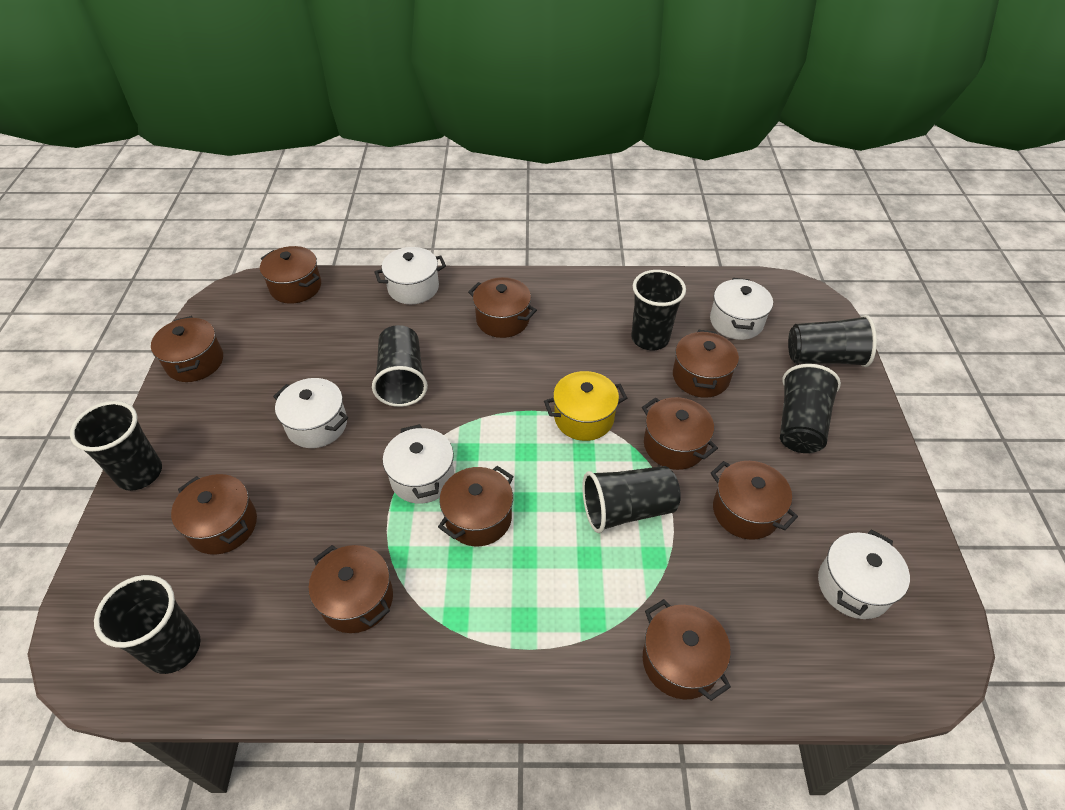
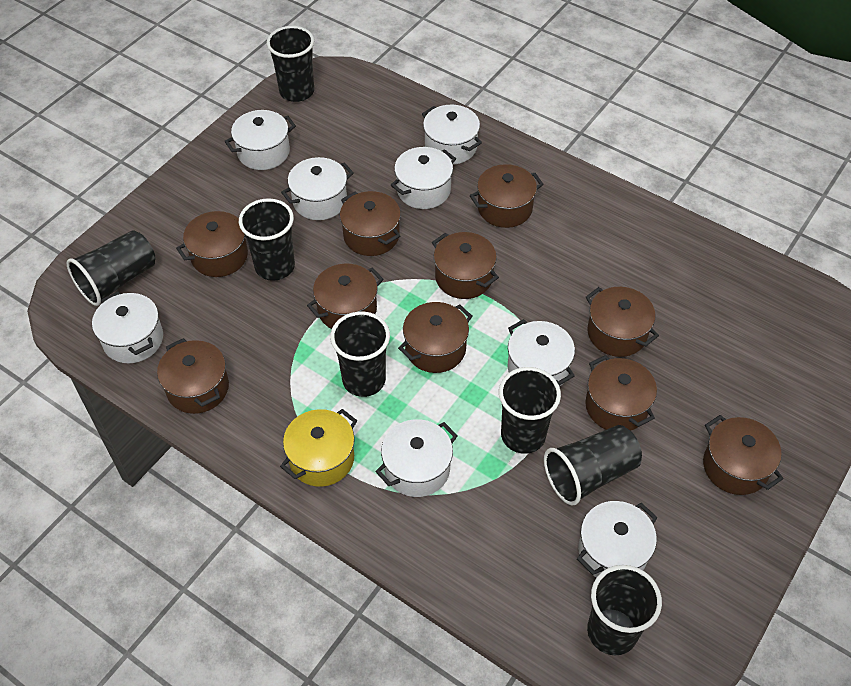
white pot: [273,378,348,448] [374,247,446,304] [383,424,454,504] [710,278,773,340] [818,530,910,619] = 5 -> [92,292,163,363] [224,110,296,170] [281,157,354,220] [375,419,458,497] [391,147,456,209] [422,105,482,164] [508,319,575,387] [577,501,658,578] = 8

